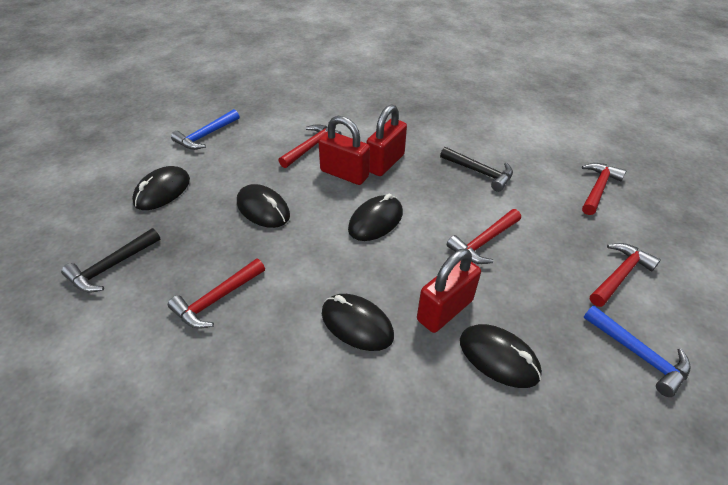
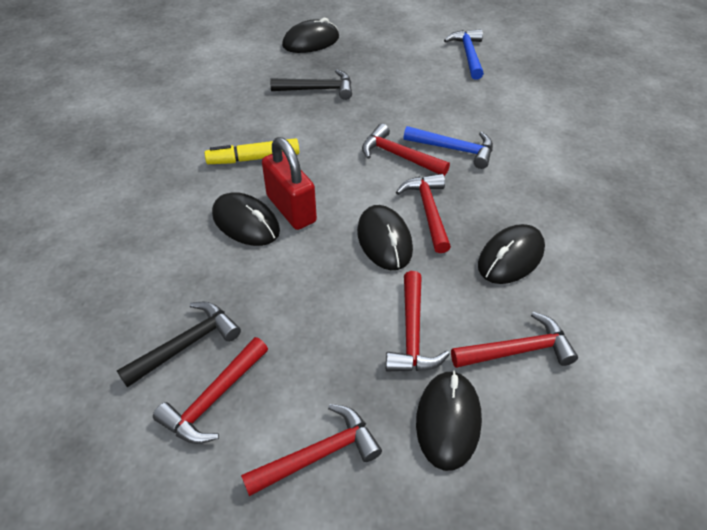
red hammer: [168,258,265,328] [278,124,342,168] [447,209,521,264] [582,163,626,215] [590,243,661,307] = 5 -> [153,337,268,444] [241,404,382,496] [362,124,450,176] [386,271,450,372] [396,174,451,253] [451,312,578,368] = 6
red padlock: [318,116,370,185] [366,104,407,176] [417,249,481,333] = 3 -> [262,137,317,230] = 1
yellow marker: none = 0 -> [205,138,299,164] = 1

